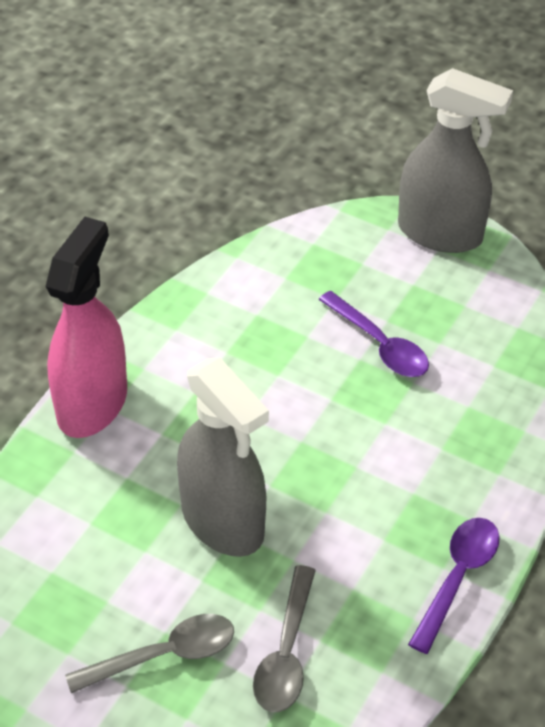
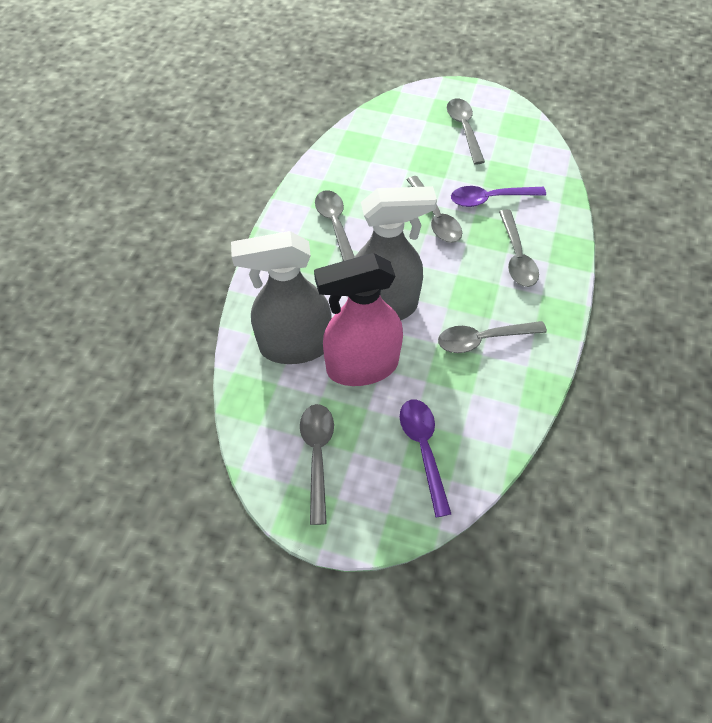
grey spoon: [65,614,234,693] [253,565,316,712] = 2 -> [300,404,334,525] [315,190,355,261] [407,176,462,243] [438,321,547,353] [447,98,485,164] [499,210,539,287] = 6

